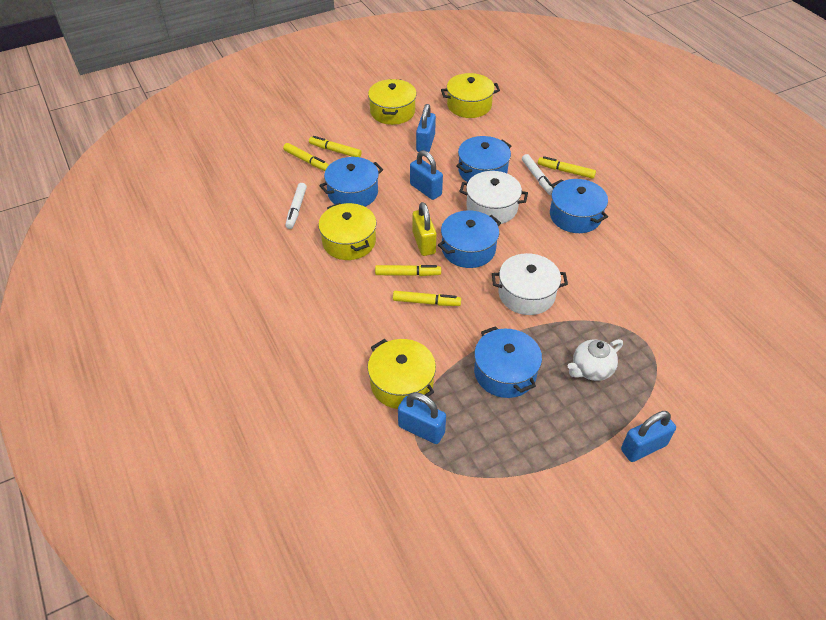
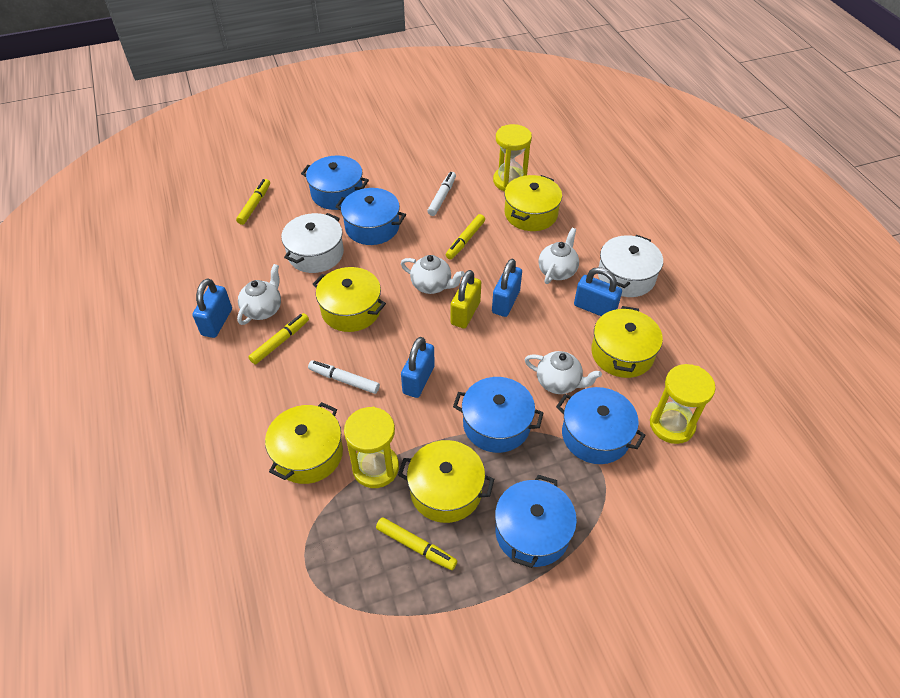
white teapot: [568,339,623,381] = 1 -> [237,264,281,325] [401,255,465,294] [524,351,602,394] [538,228,579,284] = 4
yellow hourglass: none = 0 -> [344,407,399,488] [493,124,532,192] [650,364,716,444] = 3
yellow marker: [283,143,329,171] [309,136,362,157] [375,265,441,276] [393,291,461,306] [538,156,596,179] = 5 -> [236,179,270,225] [248,313,309,364] [376,517,457,570] [446,214,485,259] = 4
yellow pot: [318,203,376,260] [368,79,417,125] [368,339,436,409] [441,73,500,118] = 4 -> [265,402,343,484] [312,267,386,332] [398,440,494,523] [504,175,562,231] [591,306,663,378] = 5

